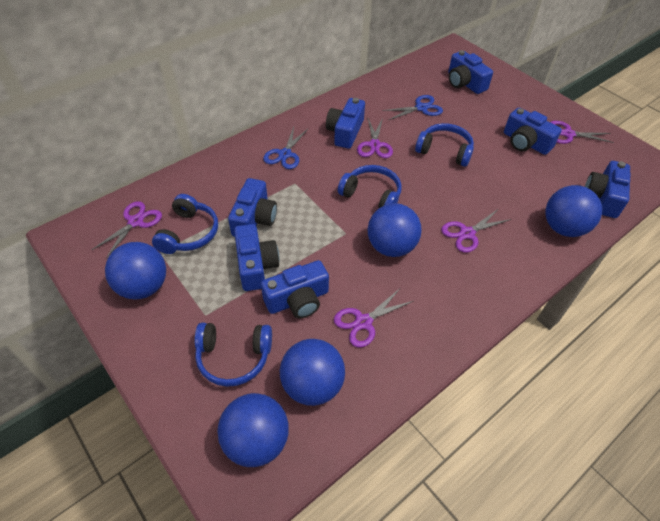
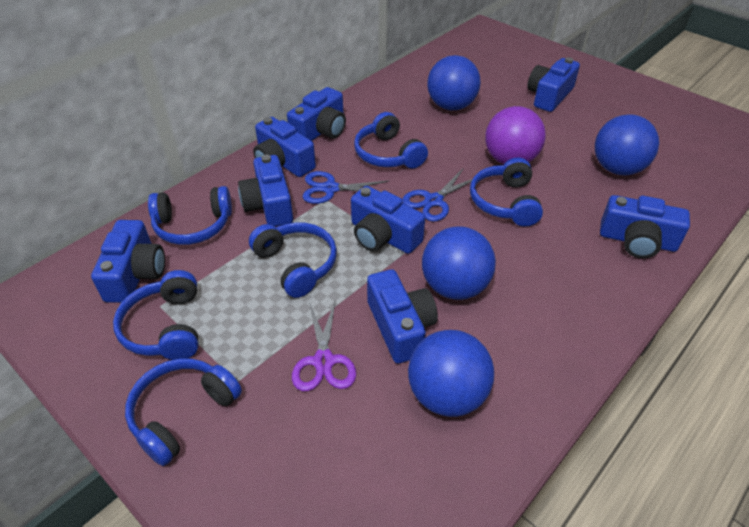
blue ball: [105,242,166,300] [217,393,289,467] [280,339,345,406] [368,203,422,257] [545,185,602,237] = 5 -> [408,330,494,417] [422,226,496,300] [427,55,481,110] [595,114,659,175] = 4
blue camera: [228,178,277,237] [234,224,280,291] [261,260,329,318] [326,98,365,149] [448,50,493,94] [504,108,562,155] [585,161,630,218] = 7 -> [91,220,165,303] [238,155,293,227] [253,117,316,177] [287,87,346,141] [351,186,425,254] [367,269,438,363] [527,57,580,112] [600,195,690,258] = 8
blue headphones: [152,194,218,254] [195,323,272,387] [338,165,402,208] [415,123,474,167] = 4 -> [113,270,198,360] [125,359,242,466] [148,186,232,245] [249,222,337,298] [354,112,428,169] [470,158,543,227] = 6
purple ball: none = 0 -> [485,106,546,164] = 1
purple scissors: [92,201,162,258] [334,288,413,347] [357,118,393,158] [441,209,511,253] [550,121,614,144] = 5 -> [292,302,356,391] = 1

